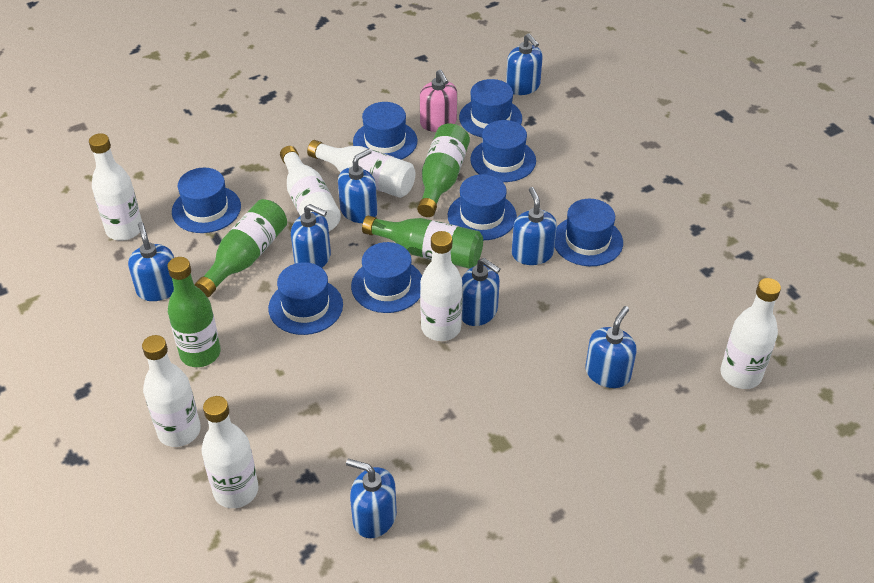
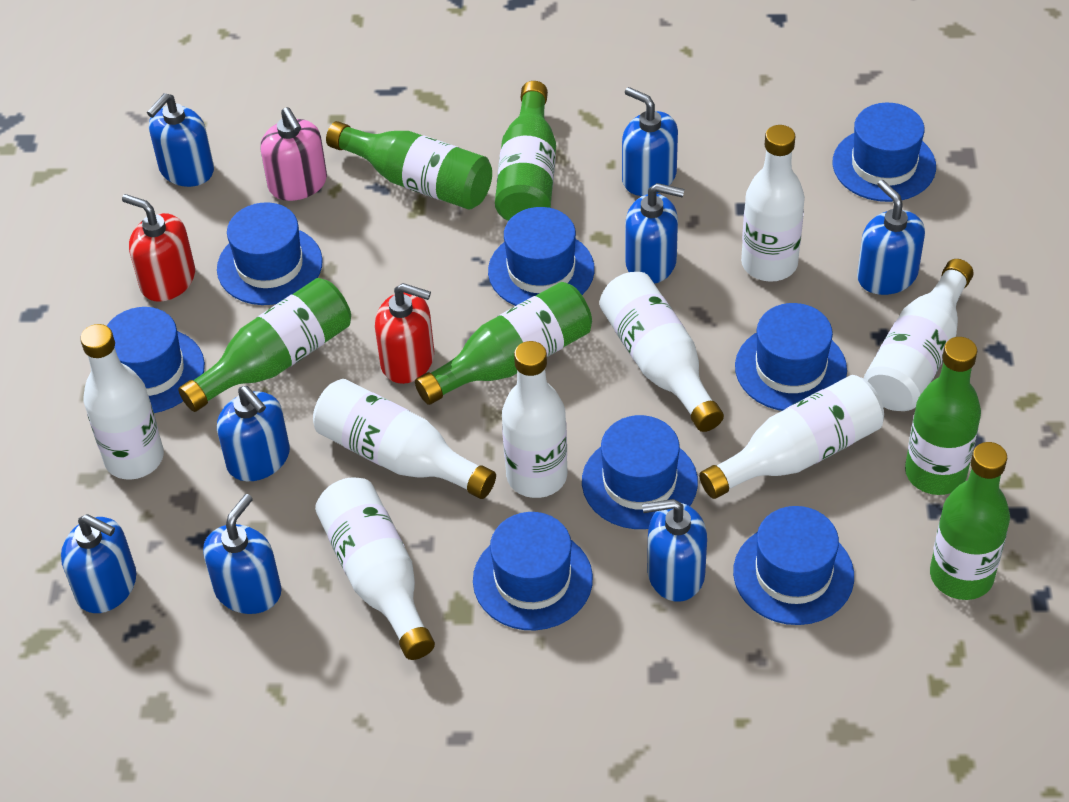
green bottle: [167,257,221,367] [195,199,287,297] [362,216,483,269] [417,124,470,217] = 4 -> [178,278,351,412] [326,121,492,210] [415,282,592,405] [495,81,556,221] [905,337,981,495] [930,442,1010,600] = 6
red soap dispenser: none = 0 -> [122,194,195,302] [375,283,434,384] = 2
white bottle: [89,133,142,241] [142,335,201,447] [201,396,259,508] [280,146,341,231] [307,140,415,198] [420,231,463,341] [720,278,781,389] = 7 -> [80,324,164,480] [313,379,496,499] [315,477,435,660] [502,341,567,498] [599,272,724,432] [699,375,884,499] [741,125,805,282] [864,259,974,411] = 8

